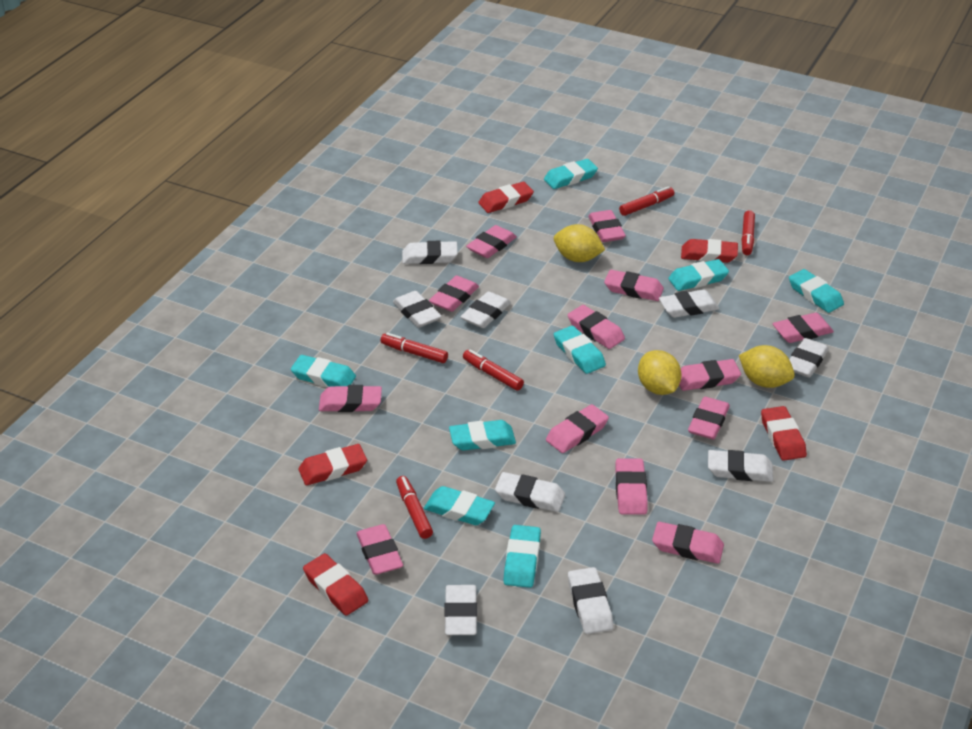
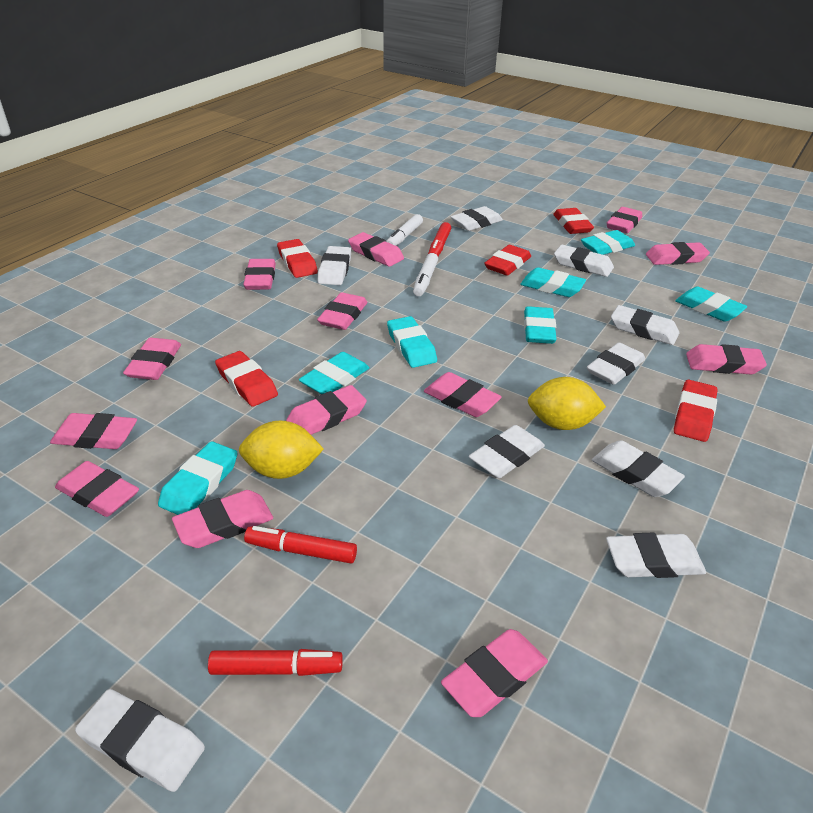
red marker: [381,333,448,363] [396,476,433,539] [463,349,524,391] [619,186,674,216] [741,210,755,255] = 5 -> [208,649,343,676] [244,526,357,563] [428,222,451,256] = 3
turquoise eraser: [291,355,356,387] [424,486,495,525] [449,420,516,451] [503,525,541,588] [544,159,598,189] [554,326,606,374] [668,259,729,291] [789,269,844,313] = 8 -> [158,441,237,515] [299,352,370,394] [387,316,437,368] [520,267,586,297] [524,306,556,344] [581,230,635,255] [675,286,747,322] = 7
white marker: none = 0 -> [386,214,423,246] [413,253,438,296] = 2
yellow lemon: [554,224,605,262] [638,350,682,395] [739,345,795,388] = 3 -> [239,421,324,479] [528,377,606,430] = 2

